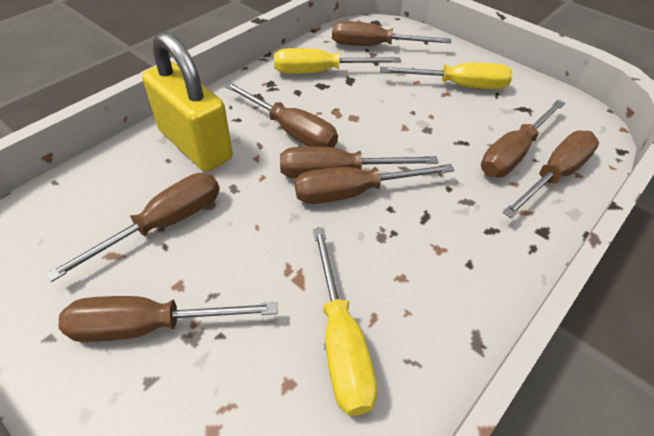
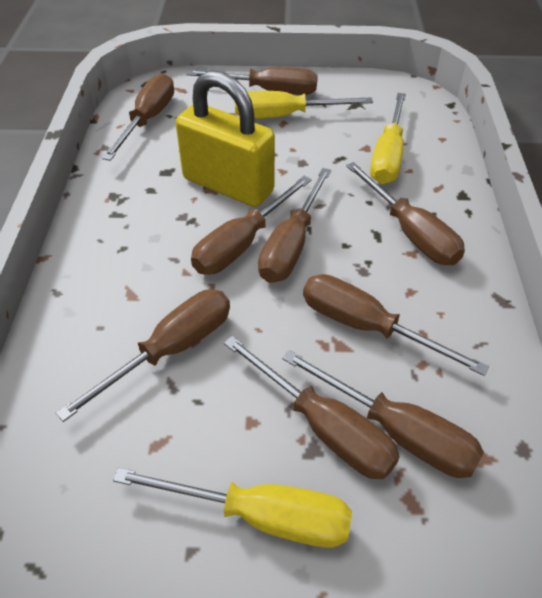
brown screwdriver: [46,173,219,282] [59,296,277,342] [224,82,338,147] [280,147,439,179] [295,164,455,204] [332,21,451,46] [481,100,565,177] [502,131,599,218] = 8 -> [56,290,230,422] [102,73,174,161] [186,67,318,95] [191,176,311,275] [224,336,400,479] [258,168,331,283] [282,350,484,478] [303,274,489,376] [346,162,465,265] = 9

